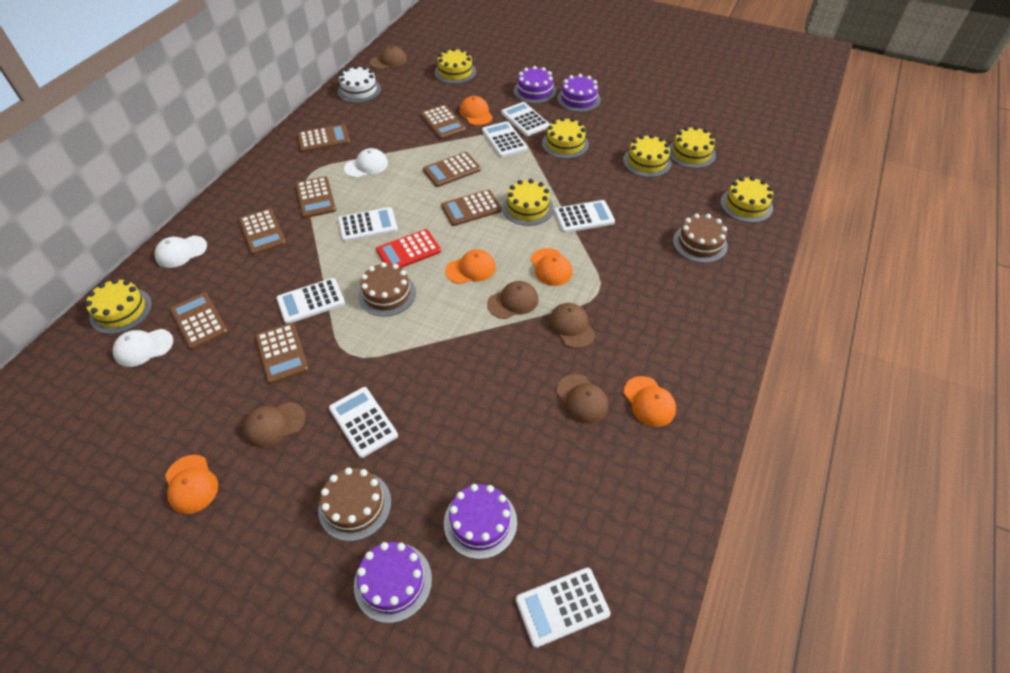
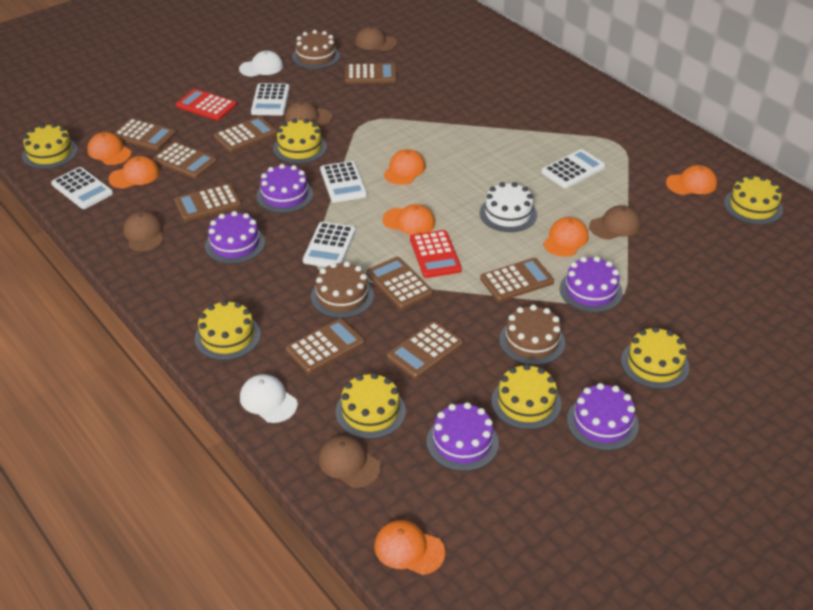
brown calculator: [170,293,228,350] [239,209,286,255] [255,323,309,384] [295,176,336,218] [297,124,350,152] [420,105,466,139] [423,152,481,187] [441,190,502,226] = 8 -> [113,118,176,151] [153,142,217,178] [174,184,242,221] [214,116,277,152] [286,318,364,374] [345,63,397,84] [366,257,433,309] [387,321,463,379] [480,258,554,302] = 9
orange cap: [165,455,218,514] [445,250,496,284] [460,96,493,125] [531,248,572,286] [623,376,676,427] = 5 -> [87,132,132,165] [108,156,160,189] [374,520,445,575] [382,204,435,235] [384,149,426,185] [543,217,588,257] [666,165,717,195] = 7
purple cake: [354,542,432,623] [444,484,517,559] [514,66,556,104] [557,74,601,112] = 4 -> [205,211,265,264] [257,164,313,213] [427,402,499,471] [559,256,623,312] [567,383,639,451] = 5
red calculator: [376,229,441,268] = 1 -> [176,89,237,120] [410,230,462,278] = 2
white calculator: [276,278,345,324] [329,387,398,458] [338,207,398,242] [482,121,527,158] [501,102,550,136] [516,567,610,648] [554,200,615,233] = 7 -> [51,167,113,209] [251,83,290,116] [303,222,356,267] [320,161,367,203] [541,149,605,188] = 5
white cap: [113,329,173,367] [155,236,207,268] [344,148,388,178] = 3 -> [239,51,283,77] [240,374,298,423] = 2

